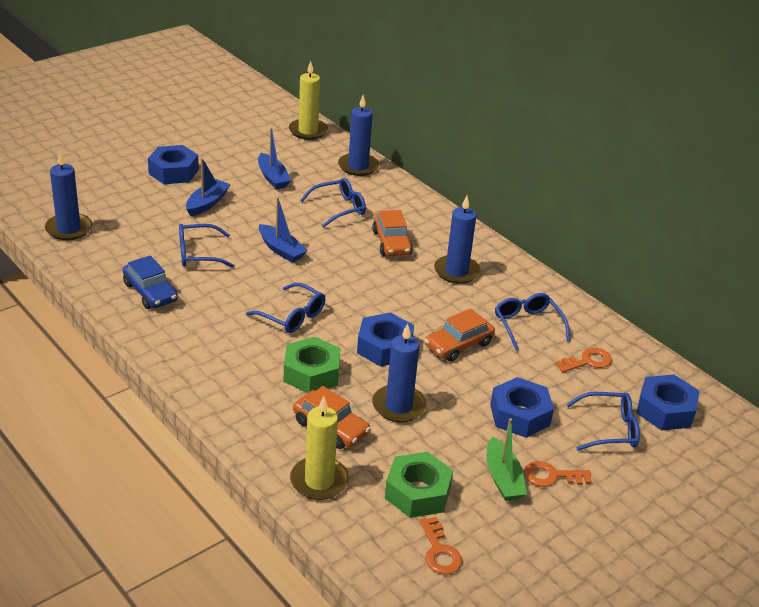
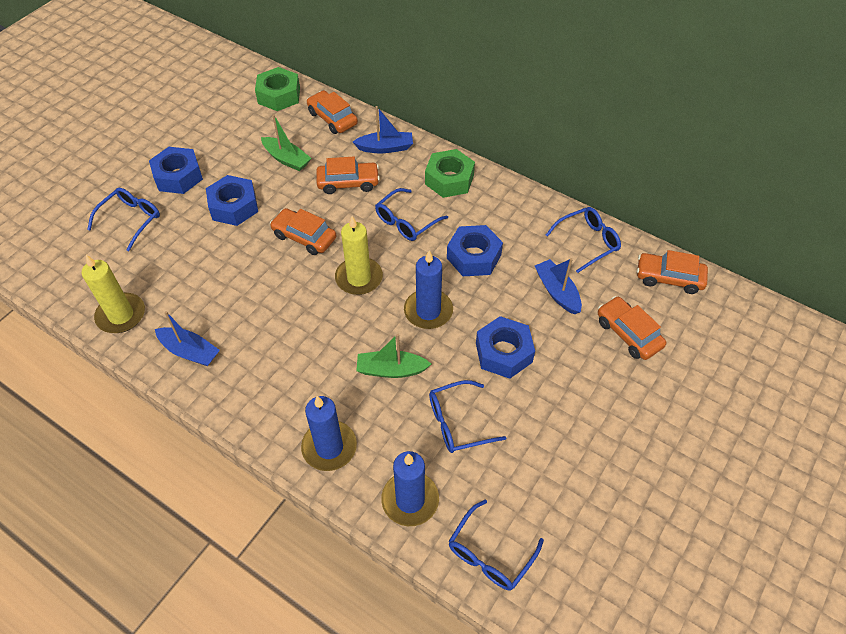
blue candle: [45,152,92,240] [338,95,379,176] [372,324,426,422] [434,196,480,284] = 4 -> [301,396,357,471] [381,451,439,526] [404,251,453,329] = 3
blue car: [123,255,178,309] = 1 -> none = 0
green boat: [486,418,527,501] = 1 -> [261,114,311,171] [356,334,431,378] = 2
orange car: [293,386,371,449] [372,210,413,256] [425,308,495,361] = 3 -> [270,208,336,255] [307,90,358,134] [316,157,380,194] [598,296,666,360] [637,250,708,294] = 5
orange key: [420,517,462,575] [524,461,592,487] [555,347,612,372] = 3 -> none = 0

